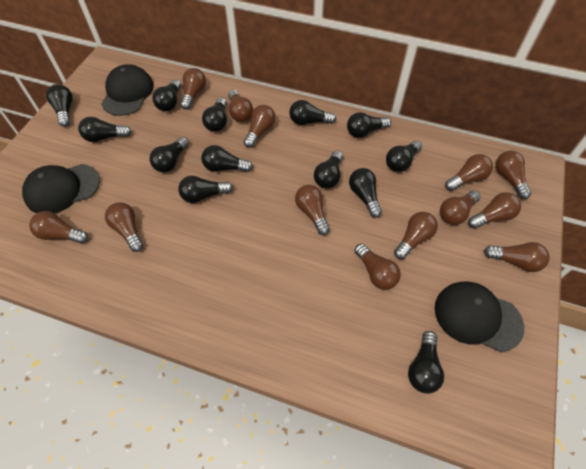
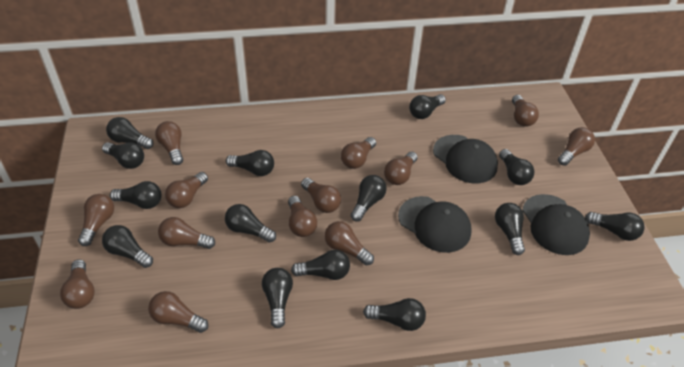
black light bulb: [46,84,73,127] [78,117,132,142] [149,137,189,173] [152,79,181,111] [178,176,233,203] [201,145,253,172] [202,97,227,132] [289,100,336,125] [314,150,343,189] [347,112,391,138] [349,168,382,218] [386,140,422,172] [408,331,444,394] = 13 -> [102,142,144,169] [102,225,153,268] [106,117,154,149] [110,181,162,209] [225,204,276,243] [226,150,274,176] [262,268,293,328] [291,250,350,280] [350,175,387,222] [363,298,426,331] [409,94,446,119] [495,203,525,255] [499,149,534,185] [585,212,645,241] = 14

